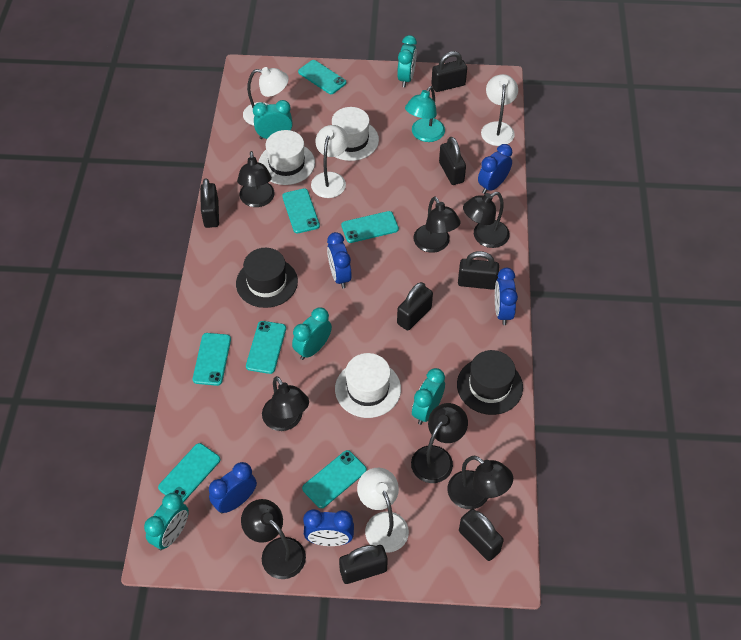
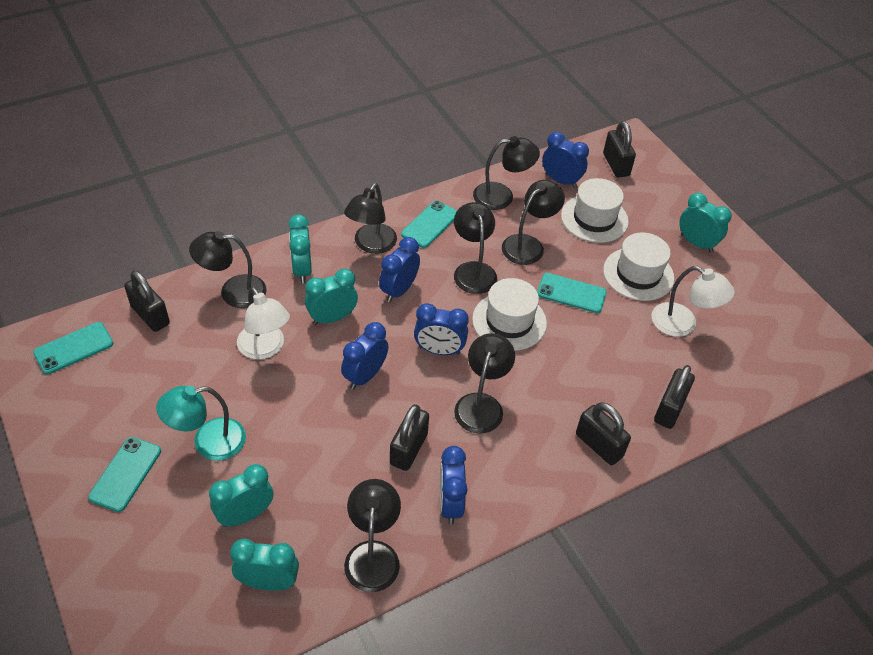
black hat: [236,248,298,308] [457,350,523,415] = 2 -> none = 0
black padlock: [200,178,219,228] [339,545,388,584] [397,282,433,331] [431,51,467,92] [439,137,466,185] [458,251,499,290] [459,509,504,561] = 7 -> [124,271,170,332] [390,404,429,471] [576,402,631,465] [603,121,636,178] [654,365,695,429] = 5
turquoise phone: [158,443,220,503] [193,333,231,386] [246,321,286,374] [282,188,320,233] [298,60,346,94] [302,450,367,508] [341,211,399,243] = 7 -> [33,322,113,374] [88,437,161,512] [401,201,457,248] [537,273,607,313] = 4
white lamp: [243,67,289,126] [311,125,349,198] [357,468,409,552] [481,74,518,146] = 4 -> [237,287,290,360] [651,266,735,337] = 2

